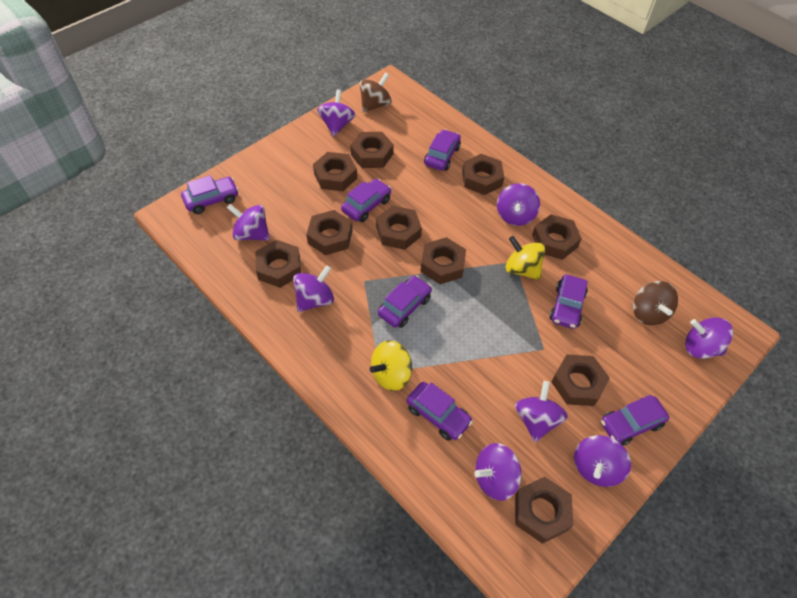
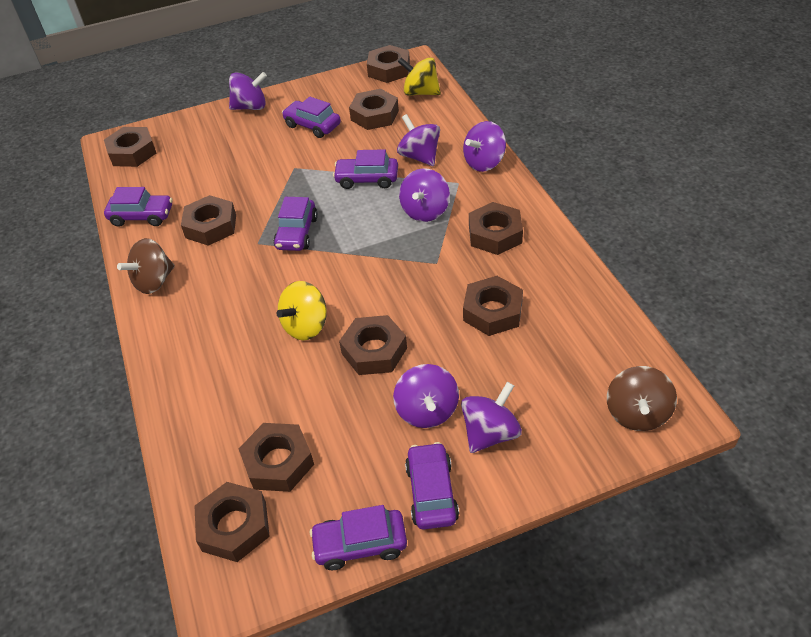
brown nut: [255,240,301,288] [306,210,353,255] [313,152,357,191] [350,132,394,168] [376,206,422,250] [420,237,466,284] [462,154,504,195] [515,477,573,544] [532,215,582,260] [551,354,610,406] = 10 -> [104,127,156,167] [181,195,236,246] [195,482,270,562] [239,423,314,492] [339,315,407,375] [349,89,399,130] [367,45,410,83] [463,276,523,336] [469,202,523,255] = 9
purple car: [181,175,239,214] [341,179,391,222] [378,276,432,328] [406,382,473,441] [424,129,461,171] [549,274,588,329] [601,395,669,446] = 7 -> [104,187,173,227] [273,197,318,251] [282,97,341,138] [310,505,407,570] [333,149,398,189] [405,442,459,529] = 6
purple spinning top: [227,204,270,241] [293,265,334,312] [317,90,355,136] [474,443,522,501] [497,183,540,226] [515,381,568,442] [574,435,631,487] [685,317,733,359] = 8 -> [229,72,267,110] [393,364,459,428] [397,114,440,166] [399,168,450,222] [461,382,522,453] [463,121,506,172] = 6

